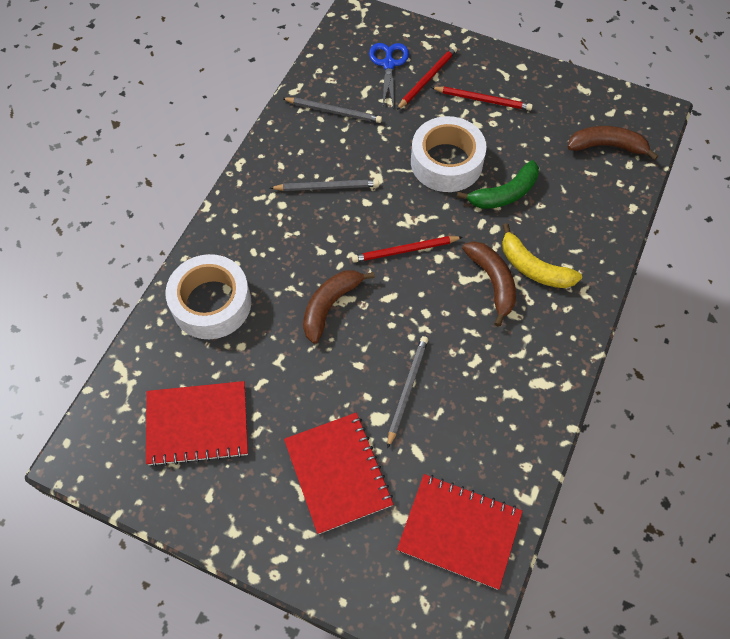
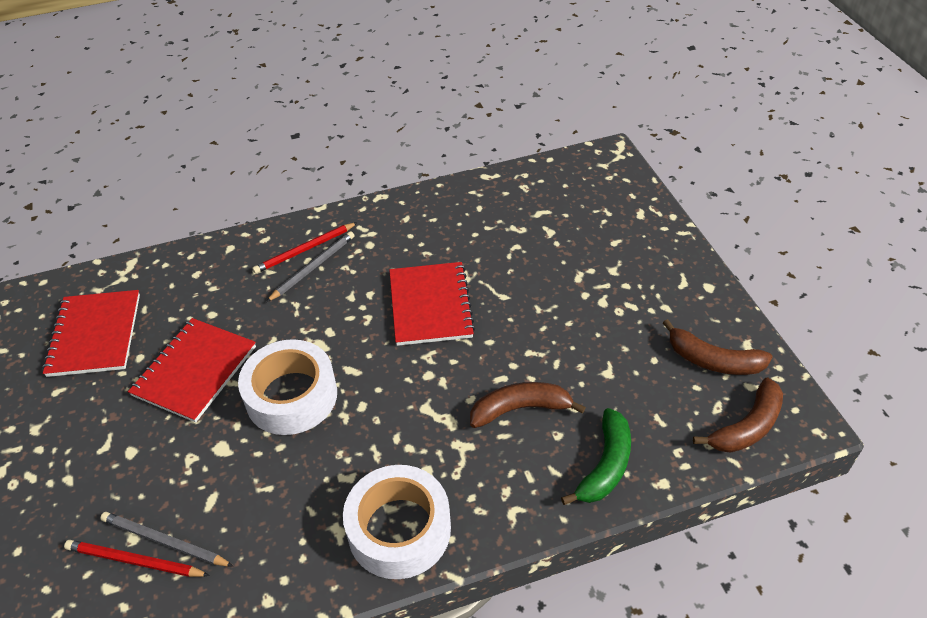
blue scissors: [369,43,409,107] = 1 -> none = 0
grey pencil: [270,179,379,191] [282,98,382,123] [387,336,428,449] = 3 -> [100,512,234,567] [266,231,354,302] = 2
red pencil: [352,236,463,263] [397,46,457,110] [431,86,533,111] = 3 -> [64,540,210,577] [252,222,358,274] = 2
yellow banana: [502,223,582,288] = 1 -> none = 0

